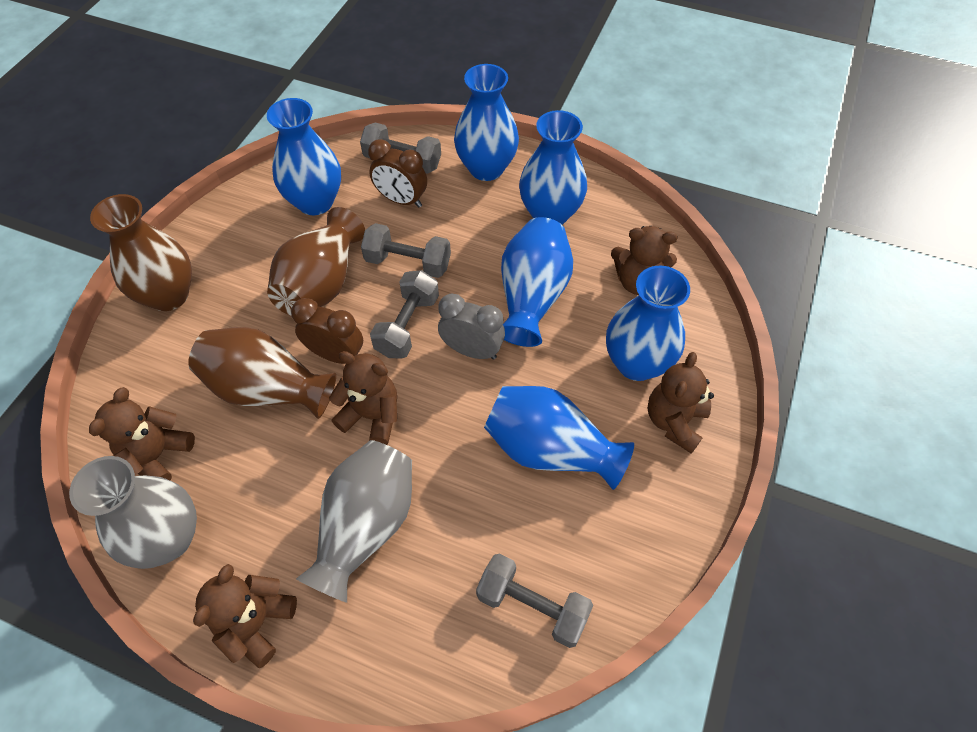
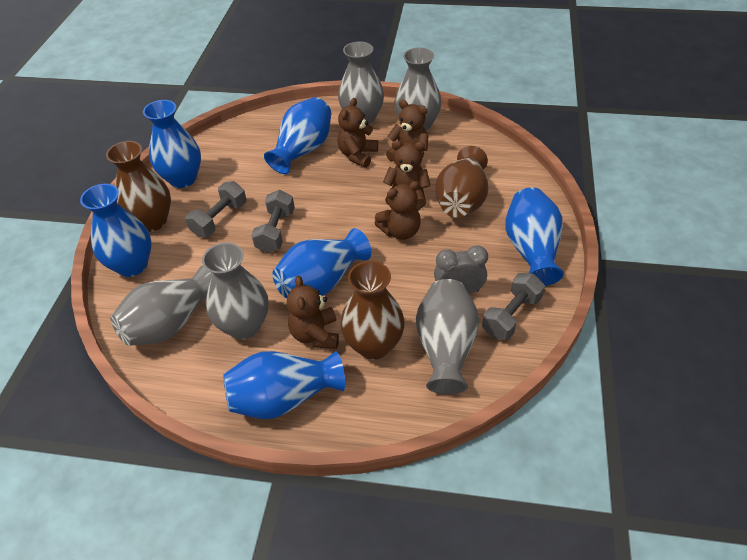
brown clock: [291,298,363,364] [368,139,427,208] = 2 -> none = 0
grey dumbbell: [360,122,441,174] [361,223,451,278] [370,270,439,358] [476,553,593,648] = 4 -> [185,181,246,237] [251,190,295,253] [482,273,545,340] = 3
grey vase: [69,456,197,569] [296,440,412,603] = 2 -> [110,266,213,346] [202,243,269,339] [338,41,384,125] [395,48,442,132] [416,279,479,394] = 5

